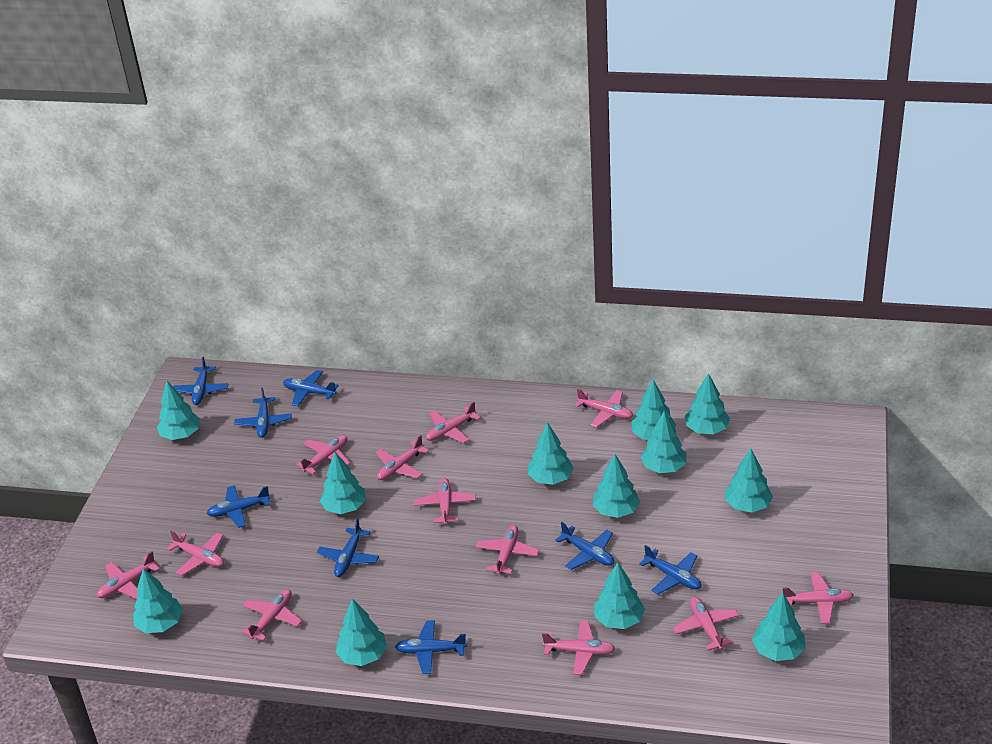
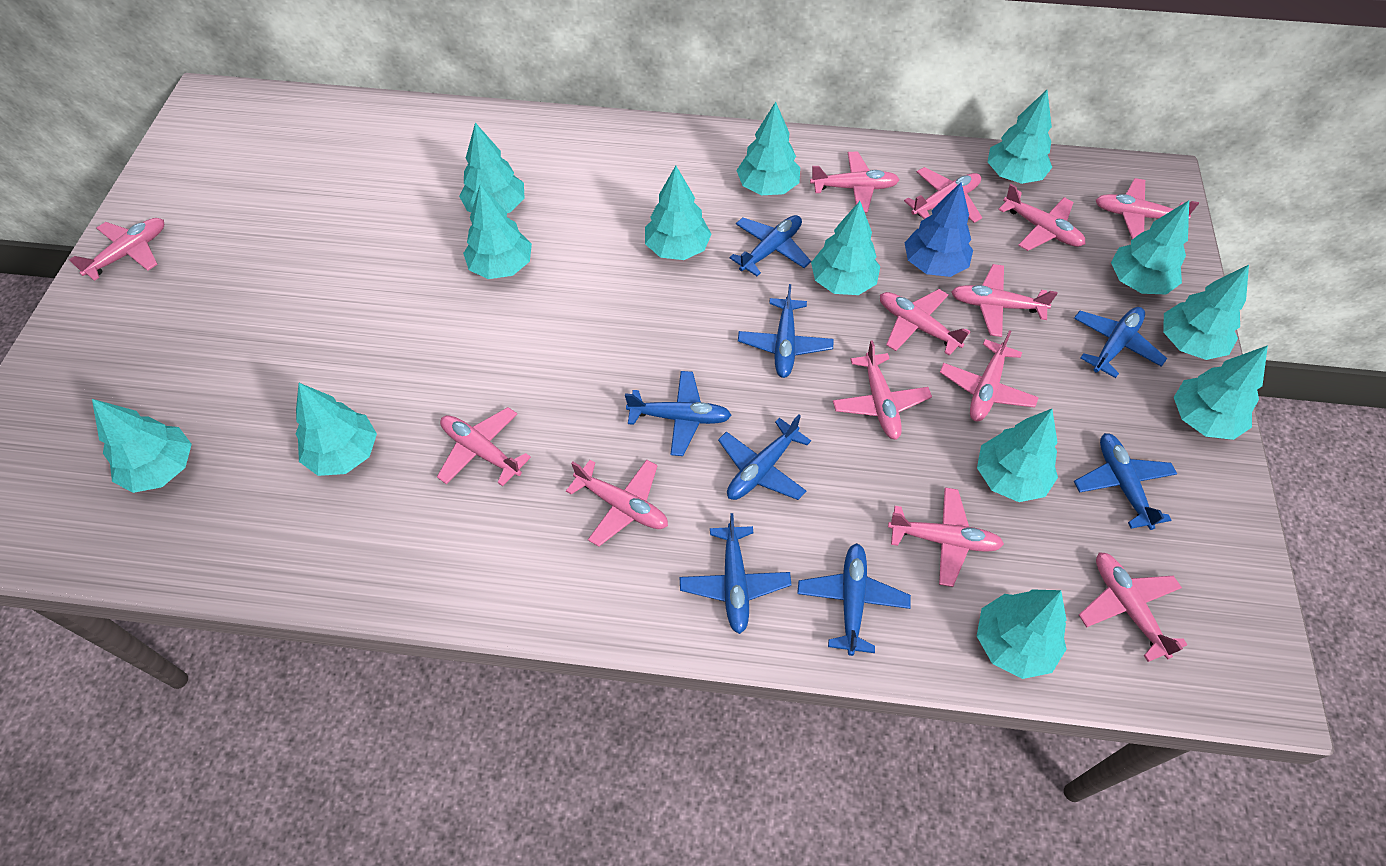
blue tree: none = 0 -> [905,182,973,277] = 1
pink plane: [97,551,160,599] [167,531,224,576] [241,589,302,641] [296,435,350,474] [376,435,429,480] [414,478,476,525] [426,402,481,443] [475,525,539,575] [542,621,615,675] [575,389,633,427] [673,597,739,650] [783,572,854,624] = 12 -> [69,218,164,281] [437,407,531,486] [566,460,668,547] [810,152,900,213] [833,340,932,440] [880,289,970,356] [888,487,1004,587] [904,167,982,223] [940,330,1039,421] [951,264,1058,337] [998,184,1085,251] [1079,552,1187,662] [1096,178,1199,239] = 13
turquoise tree: [133,568,183,633] [157,381,200,440] [320,452,366,514] [336,599,387,666] [528,422,574,485] [593,454,640,518] [594,562,645,629] [631,380,676,440] [641,411,686,473] [685,373,730,434] [725,449,773,513] [752,593,805,661] = 12 -> [92,399,192,493] [296,383,377,476] [459,123,525,213] [463,184,532,279] [645,166,712,260] [736,102,800,195] [811,201,880,295] [977,409,1058,502] [977,589,1067,679] [988,90,1052,184] [1111,200,1189,295] [1163,265,1249,360] [1174,345,1268,440] = 13

